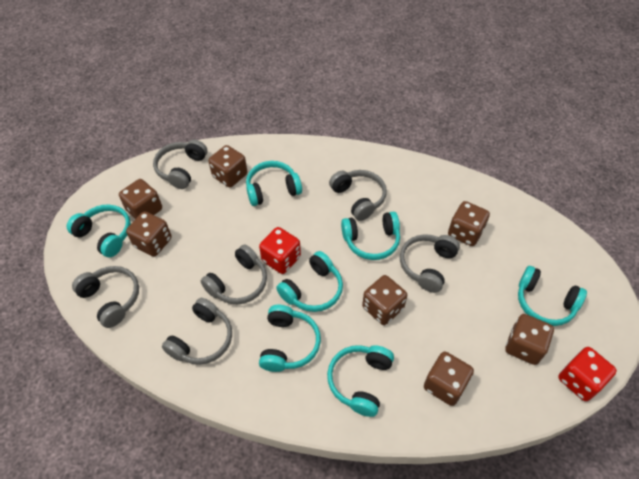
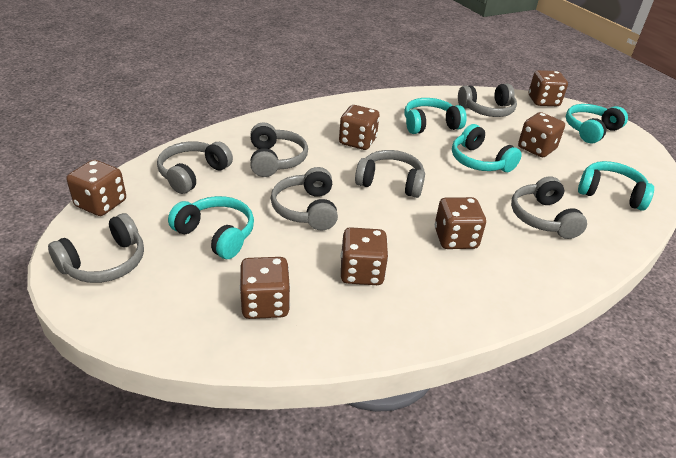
grey headphones: [72,266,139,328] [153,139,207,189] [162,298,232,365] [201,244,267,304] [329,170,387,221] [400,234,460,293] = 6 -> [48,213,144,283] [157,141,233,194] [250,122,308,177] [271,167,338,230] [355,150,425,198] [458,83,517,117] [511,176,587,239] = 7
red dice: [259,227,301,274] [558,347,617,401] = 2 -> none = 0
turquoise headphones: [67,204,131,257] [246,161,302,206] [259,305,321,372] [276,251,343,312] [327,345,394,417] [341,212,400,260] [518,266,587,326] = 7 -> [168,196,254,259] [405,98,467,134] [452,124,522,172] [566,104,628,144] [578,161,654,211] = 5

